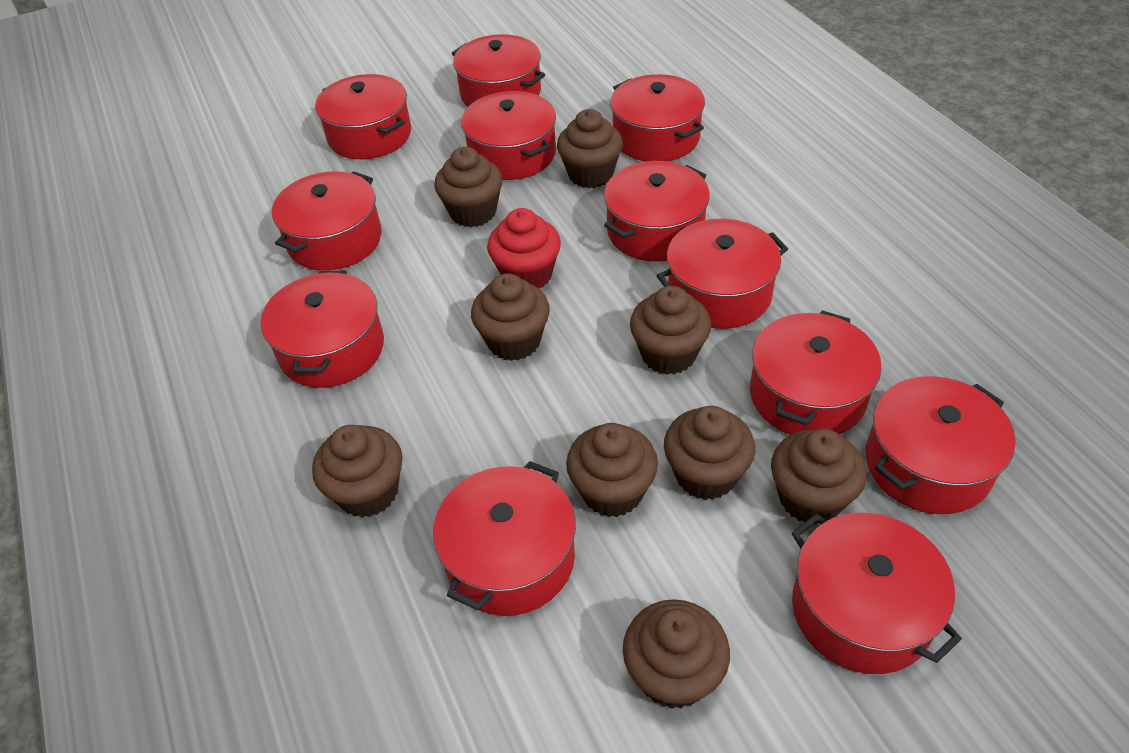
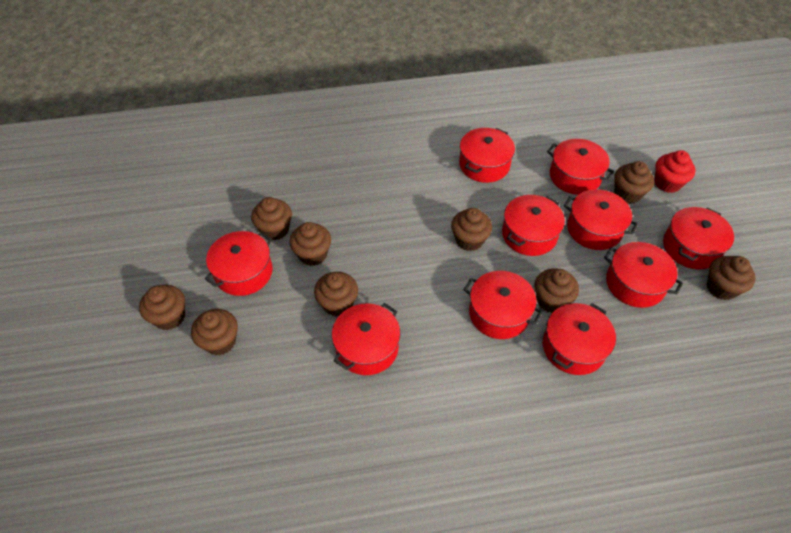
red pot: [261,270,384,388] [272,171,382,271] [315,74,411,159] [433,461,576,616] [452,34,545,107] [461,91,556,180] [604,161,710,262] [610,74,705,162] [657,219,788,329] [750,311,881,435] [792,513,962,674] [866,376,1016,514] = 12 -> [205,231,273,296] [332,303,400,375] [459,128,515,183] [464,271,543,339] [502,195,565,256] [543,303,616,375] [547,139,614,195] [564,189,638,250] [604,242,683,308] [663,207,734,269] = 10

